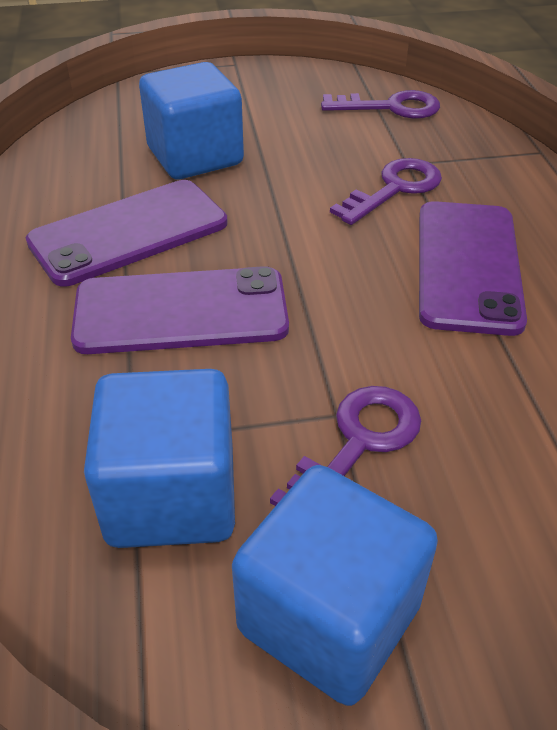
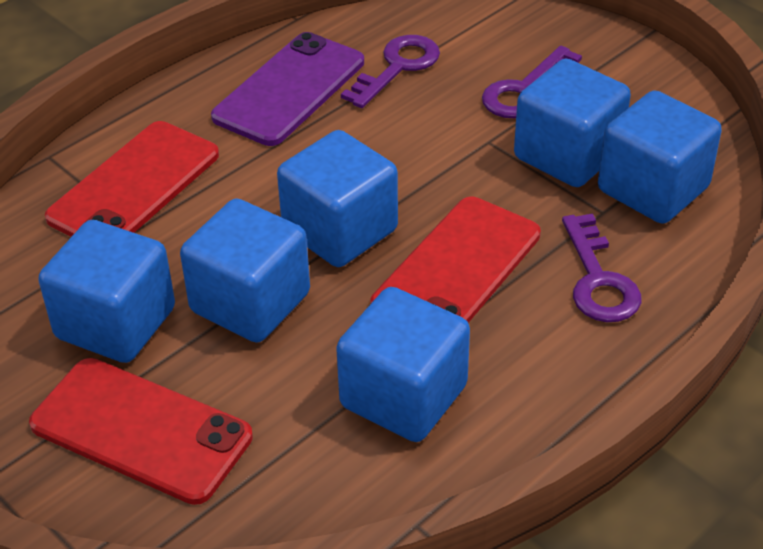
blue cube: [84,369,235,548] [139,62,244,179] [232,465,438,706] = 3 -> [38,220,175,363] [180,199,310,343] [277,130,398,267] [336,287,470,442] [514,59,631,187] [598,90,722,224] = 6
purple phone: [26,180,228,287] [71,266,289,354] [419,201,527,336] = 3 -> [211,32,364,146] = 1
red phone: none = 0 -> [29,358,253,505] [45,121,219,237] [370,197,541,323] = 3

